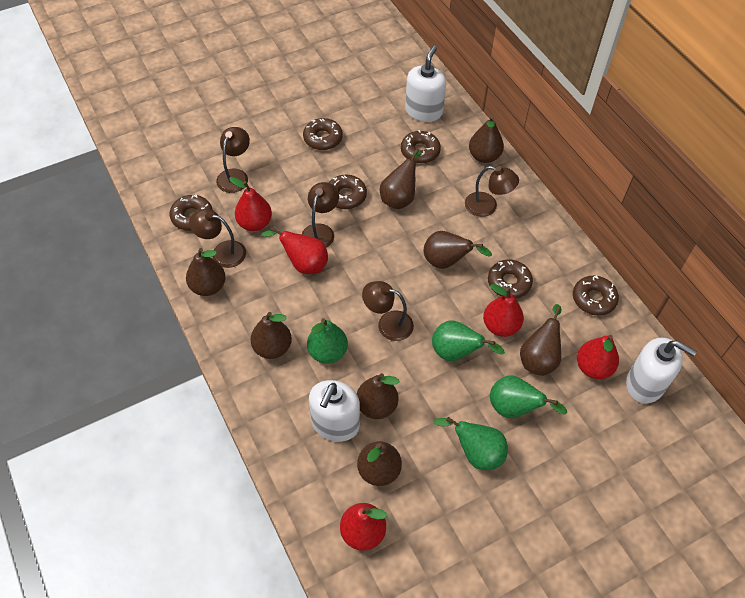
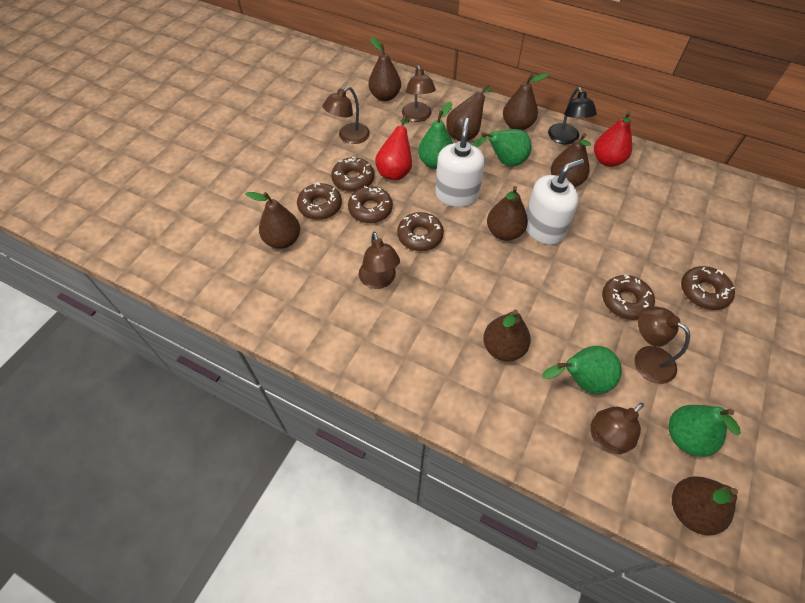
black lamp: none = 0 -> [548,87,597,144] = 1
red pear: [229,177,272,231] [261,227,328,274] [340,503,387,551] [483,284,524,337] [577,335,619,379] = 5 -> [375,115,412,180] [594,111,632,167] = 2
white soap dispenser: [309,380,360,442] [405,46,446,122] [626,338,697,403] = 3 -> [435,118,485,207] [526,159,584,245] = 2

